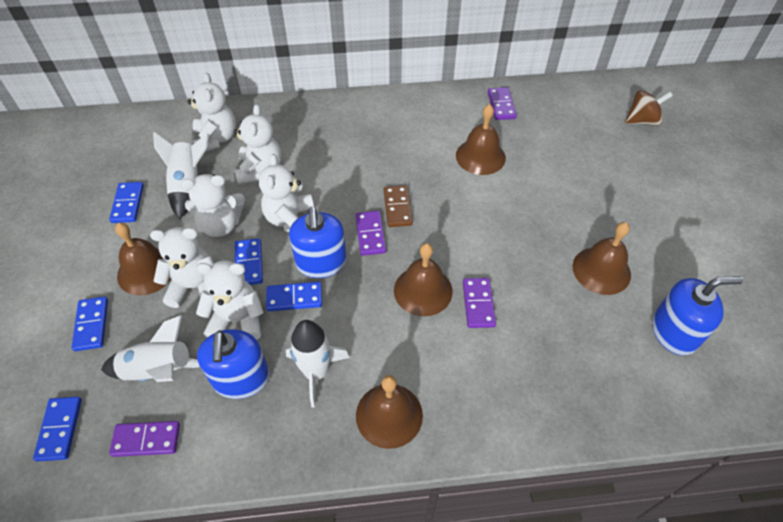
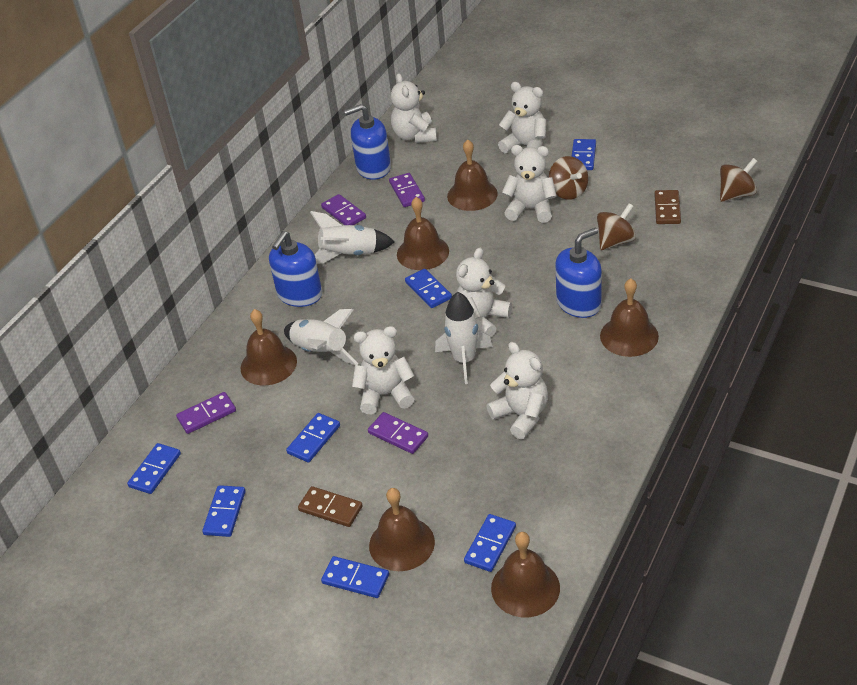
blue domino: [33,397,82,462] [72,297,108,351] [109,182,144,223] [235,238,263,285] [266,282,322,311] = 5 -> [127,443,181,494] [202,485,245,537] [286,413,340,463] [321,556,389,598] [405,269,452,308] [464,514,516,572] [572,139,596,170] = 7
brown bell: [115,222,171,295] [356,375,423,449] [394,243,453,316] [456,104,506,175] [573,222,631,295] = 5 -> [241,309,297,386] [369,488,435,571] [397,197,449,270] [447,139,498,211] [491,532,560,617] [600,278,659,357] = 6
brown domino: [384,185,413,227] = 1 -> [298,486,363,527] [654,190,681,224] = 2
brown spinning top: [625,90,673,126] = 1 -> [549,156,588,200] [597,203,636,250] [720,158,758,202] = 3

